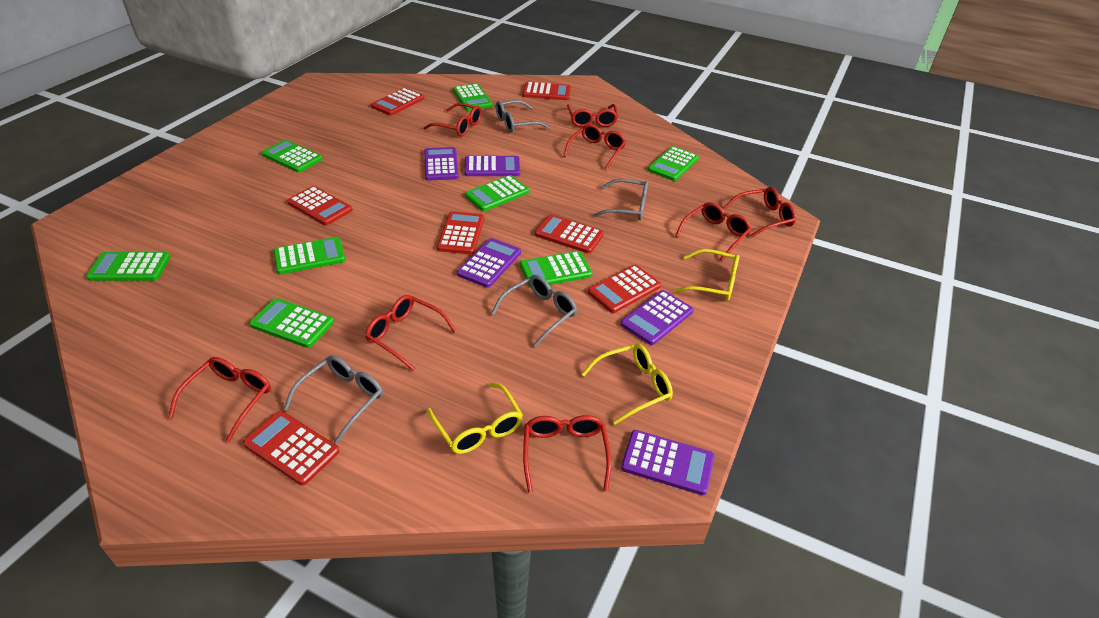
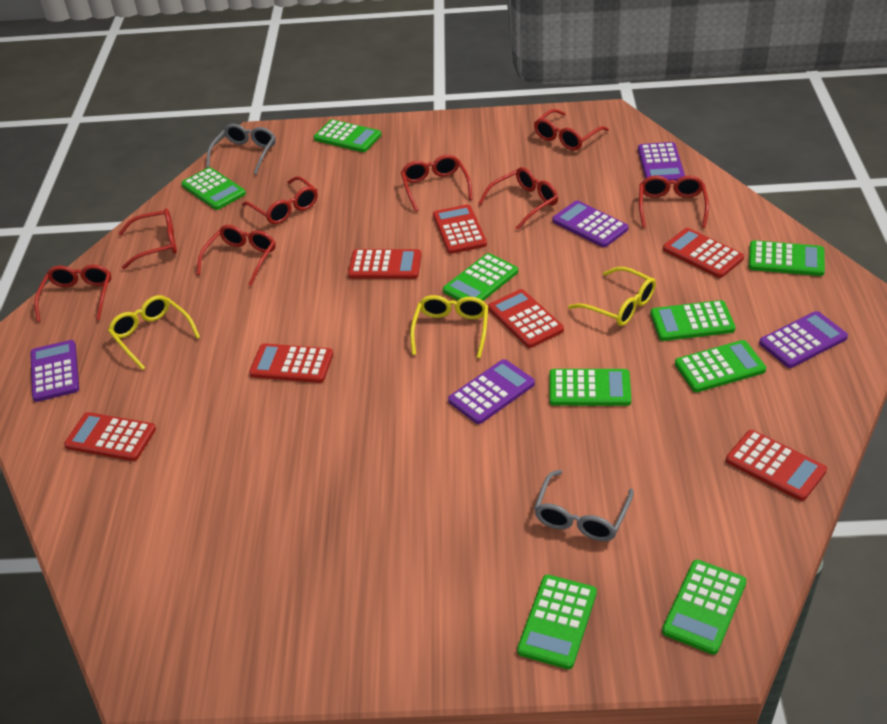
green calculator: [86,252,171,281] [249,298,334,348] [262,140,323,172] [274,237,346,275] [453,83,493,111] [465,175,529,211] [520,251,592,288] [648,146,699,181] = 8 -> [181,167,246,210] [314,119,381,152] [443,253,518,301] [517,574,597,669] [549,369,631,406] [650,300,736,341] [662,560,747,655] [675,340,766,392] [749,240,825,276] = 9
grey glasses: [283,355,383,444] [491,275,577,347] [496,100,550,133] [593,179,648,220] = 4 -> [206,124,276,174] [534,470,634,541] = 2

